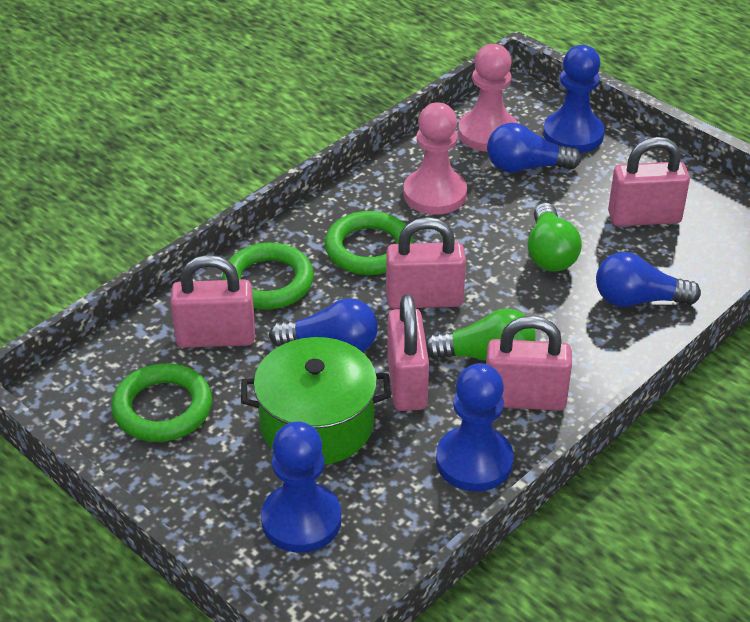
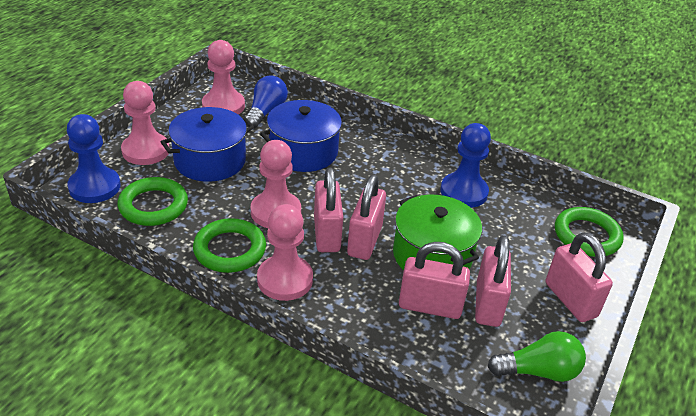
blue light bulb: [269,298,378,352] [487,123,582,173] [596,252,701,307] = 3 -> [245,75,288,128] = 1
blue pawn: [261,421,341,553] [436,363,514,492] [543,45,605,153] = 3 -> [67,114,120,203] [440,123,491,208] = 2
blue pot: none = 0 -> [161,107,254,182] [260,100,347,172] = 2
green light bulb: [426,309,536,361] [528,203,582,272] = 2 -> [488,331,586,382] = 1
pink pawn: [403,102,467,215] [458,44,518,152] = 2 -> [121,81,169,165] [202,40,245,115] [251,140,301,228] [257,204,313,301] = 4

